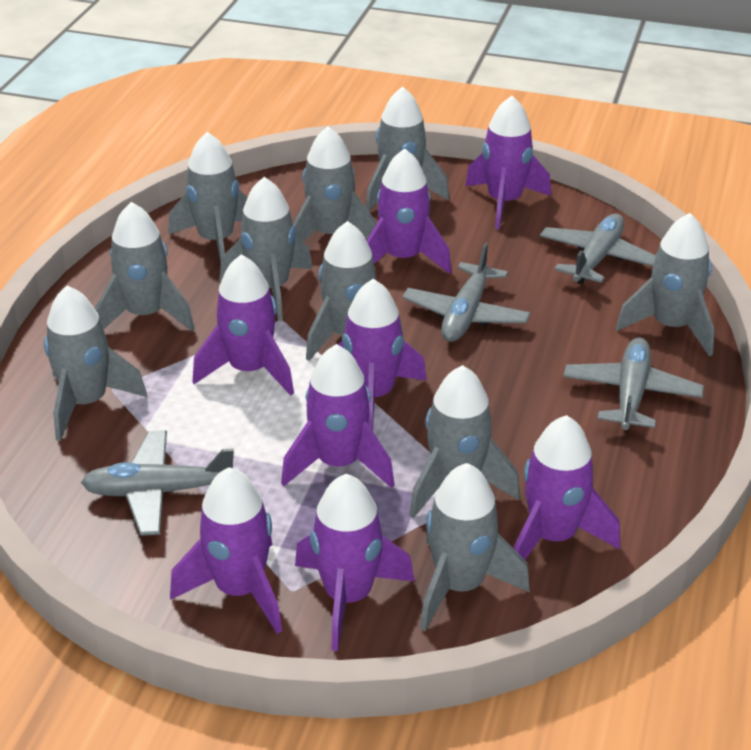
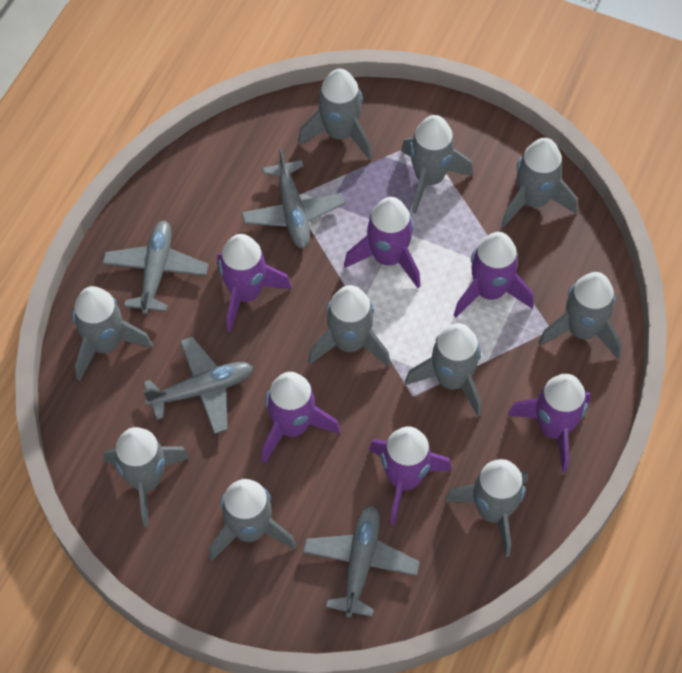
purple rocket: [170,467,282,634] [192,254,294,396] [281,344,395,488] [295,474,415,651] [338,279,427,431] [366,148,452,274] [465,96,551,229] [514,415,620,560] = 8 -> [217,234,292,332] [262,372,341,463] [344,197,421,288] [369,426,452,525] [454,232,534,317] [508,374,591,473] = 6

